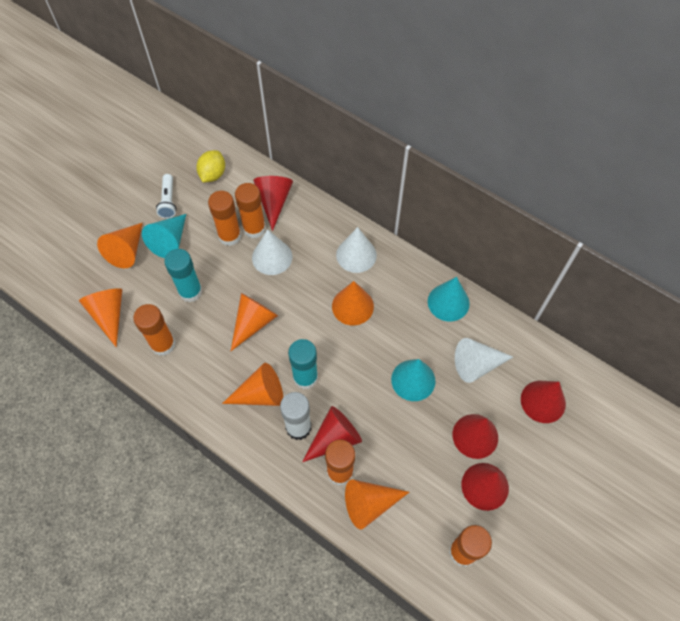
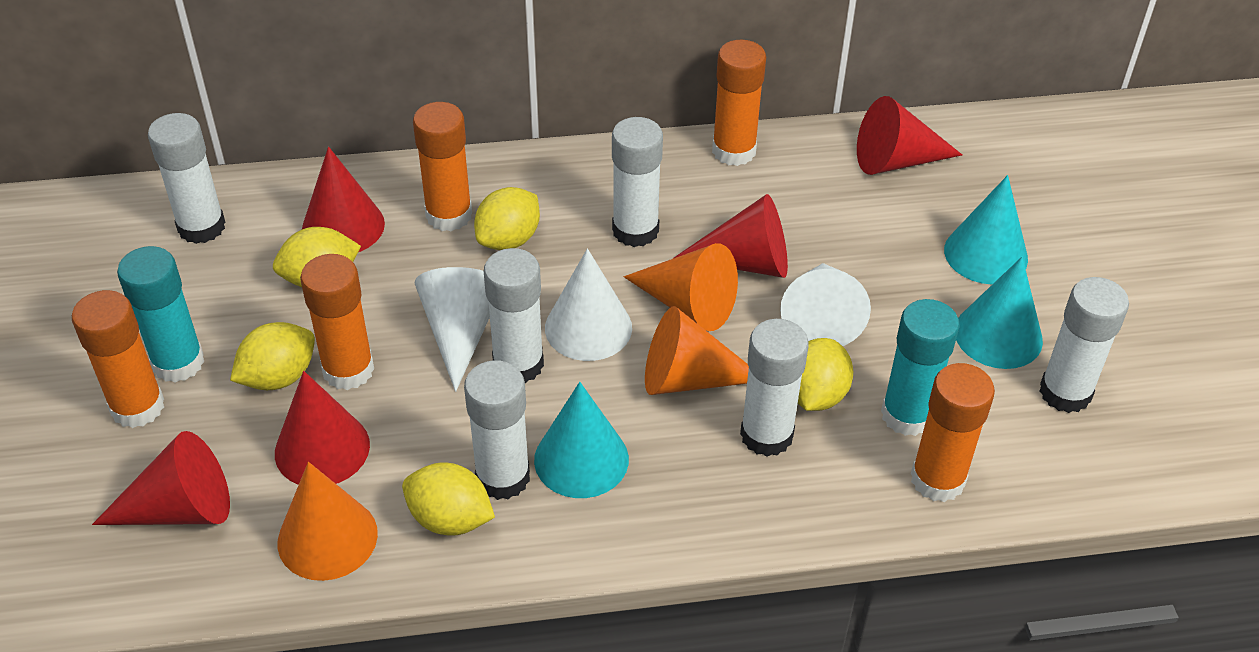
orange cone: [79,288,122,347] [97,223,143,268] [222,363,283,406] [231,293,278,351] [332,281,374,325] [345,479,409,529] = 6 -> [278,462,378,581] [624,243,738,331] [645,306,749,395] = 3
white flashlight: [156,174,177,219] = 1 -> none = 0
white glue stick: [280,392,311,440] = 1 -> [148,113,225,244] [464,360,530,500] [484,248,544,383] [612,117,663,247] [740,319,809,456] [1039,277,1129,413] = 6
yellow lemon: [196,150,225,182] = 1 -> [230,322,315,390] [273,227,361,287] [402,463,495,535] [474,187,540,250] [798,338,853,411] = 5

